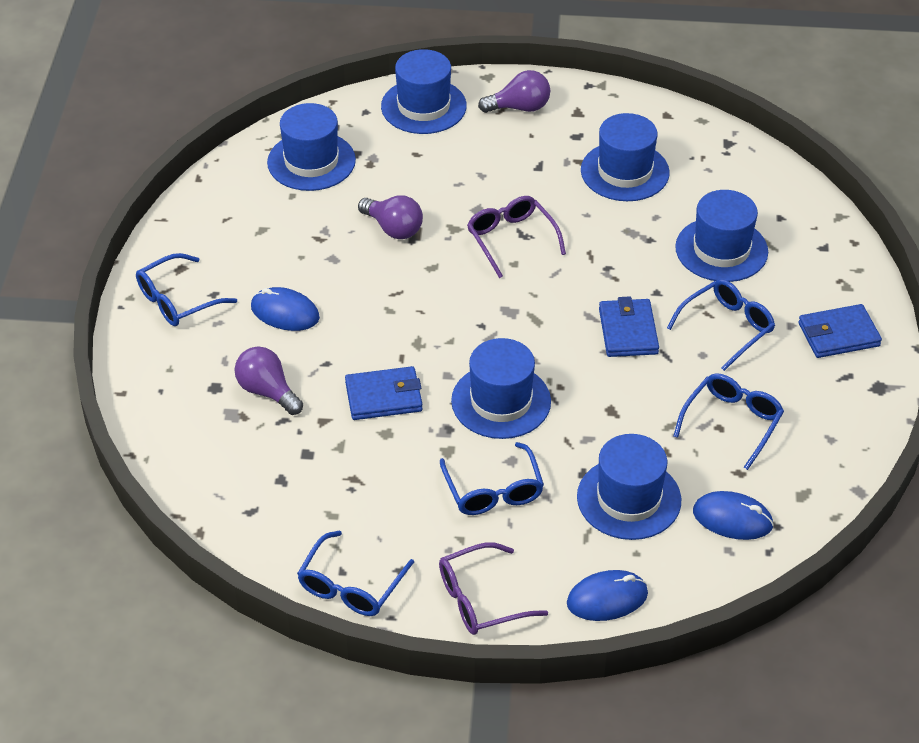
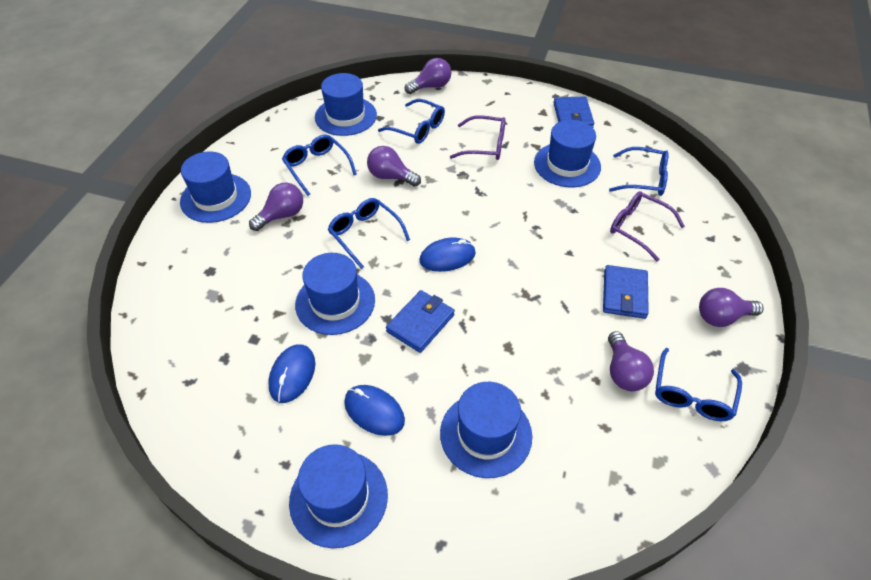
purple light bulb: [235,347,303,415] [358,195,423,239] [478,70,550,113] = 3 -> [249,182,303,231] [367,146,421,186] [405,58,451,94] [608,331,654,391] [699,288,764,327] = 5

